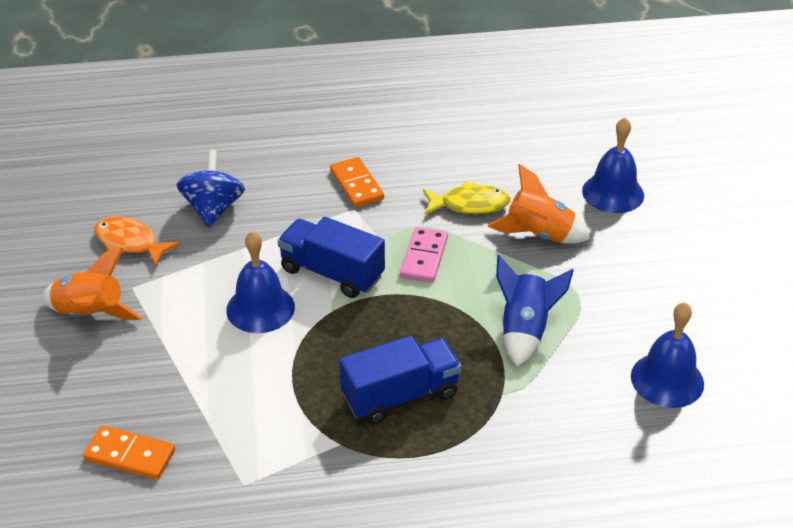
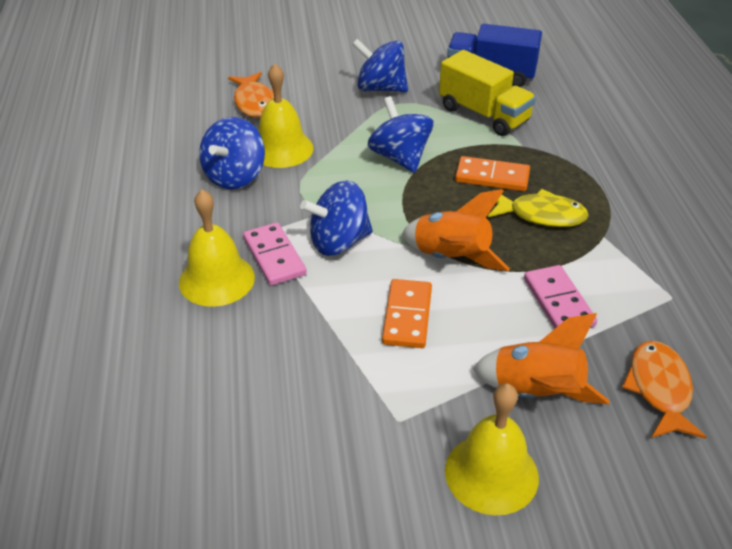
blue bell: [226,231,295,333] [582,118,644,213] [631,302,704,408] = 3 -> none = 0
blue rocket: [496,255,574,367] = 1 -> none = 0
blue spinning top: [176,150,245,227] = 1 -> [199,117,265,189] [300,181,373,256] [352,39,408,92] [368,96,433,173] = 4
blue truck: [278,217,385,298] [340,336,461,424] = 2 -> [447,24,542,87] = 1
orange fish: [94,216,180,266] = 1 -> [228,72,274,118] [622,341,706,439] = 2
pink domino: [400,227,448,283] = 1 -> [243,222,307,286] [524,265,597,329] = 2
yellow bell: none = 0 -> [179,189,255,307] [259,64,314,168] [445,383,539,515] = 3
yellow truck: none = 0 -> [439,50,536,136] = 1

